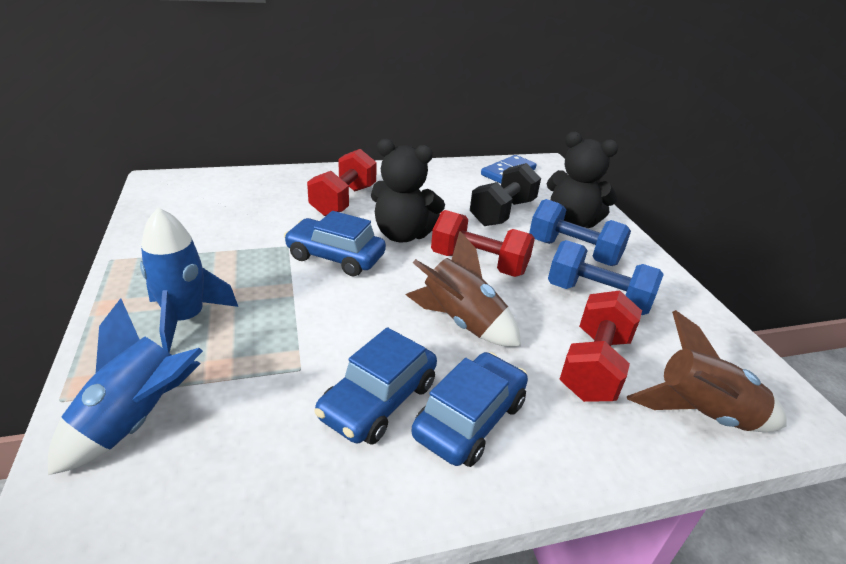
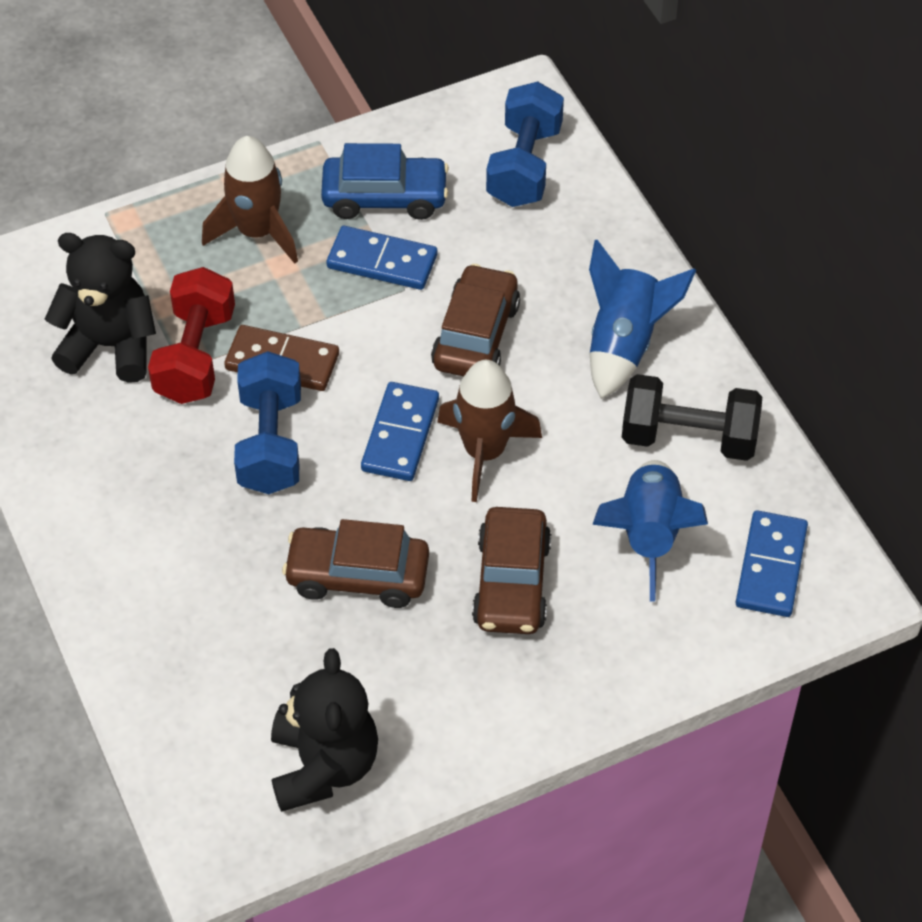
blue car: [284,211,386,276] [314,327,437,445] [412,352,528,467] = 3 -> [321,143,449,220] = 1
blue domino: [481,155,537,184] = 1 -> [326,226,437,290] [361,382,439,481] [735,510,808,617] = 3
brown car: none = 0 -> [282,519,429,608] [431,264,520,376] [472,507,552,634] = 3
brown domino: none = 0 -> [224,325,339,391] = 1
red dumbbell: [307,149,377,216] [431,210,535,277] [560,290,642,402] = 3 -> [148,267,235,404] = 1

